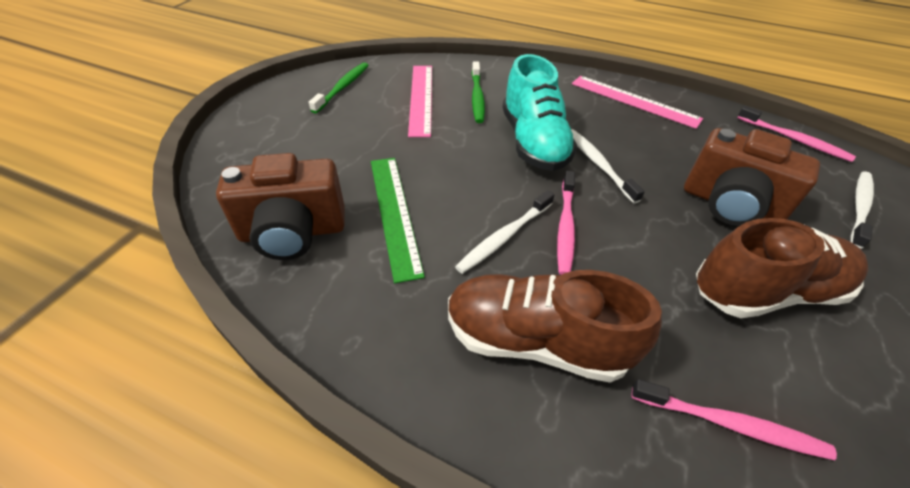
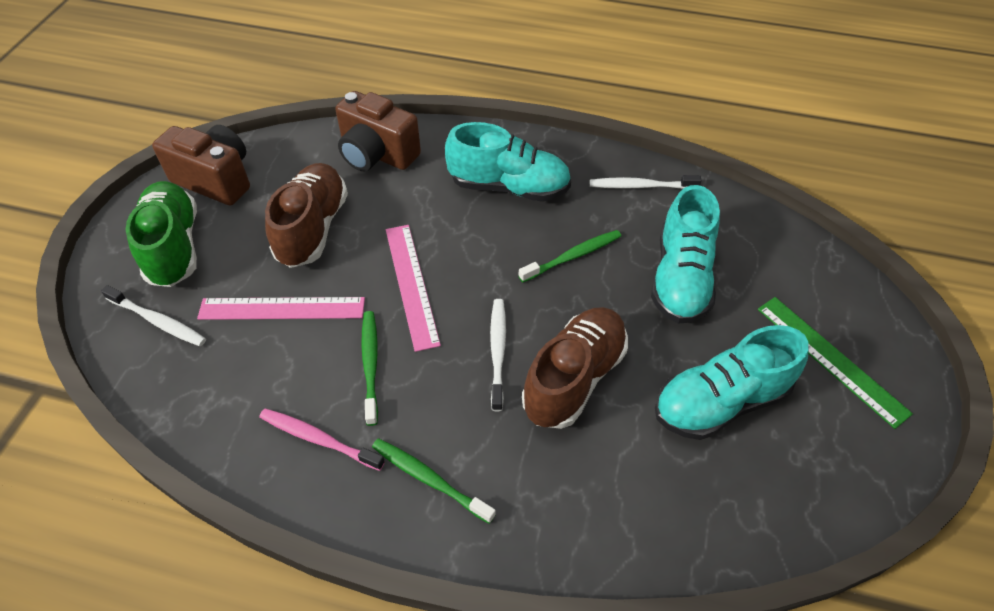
green shoe: none = 0 -> [126,181,197,287] = 1
green toothbrush: [309,62,369,113] [472,61,485,123] = 2 -> [361,311,378,426] [372,439,496,524] [519,230,621,282] = 3
pink toothbrush: [557,171,575,275] [631,379,837,460] [737,106,856,162] = 3 -> [259,408,385,471] = 1
turquoise shoe: [502,54,578,171] = 1 -> [445,122,571,202] [651,185,720,324] [655,325,809,440] = 3

